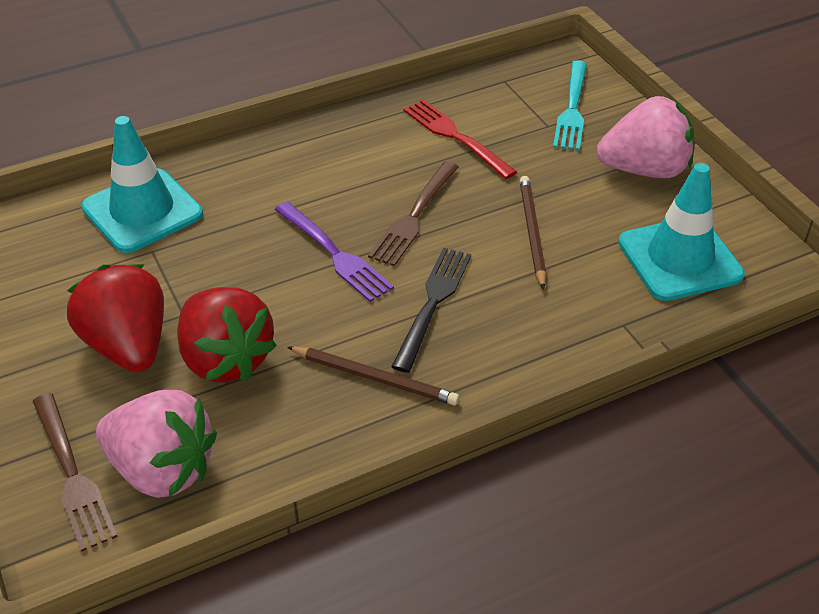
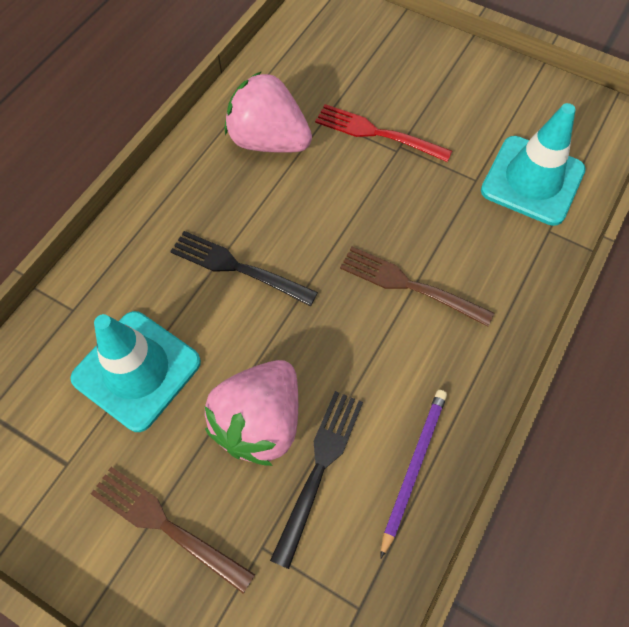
black fork: [391,248,471,373] = 1 -> [170,231,318,306] [270,391,363,569] = 2
brown pencil: [287,346,459,405] [520,176,546,290] = 2 -> none = 0
purple fork: [274,202,394,302] = 1 -> none = 0
purple pencil: none = 0 -> [380,390,447,559] = 1
red strawberry: [67,264,164,372] [177,287,277,382] = 2 -> none = 0
turquoise fork: [553,60,587,151] = 1 -> none = 0

